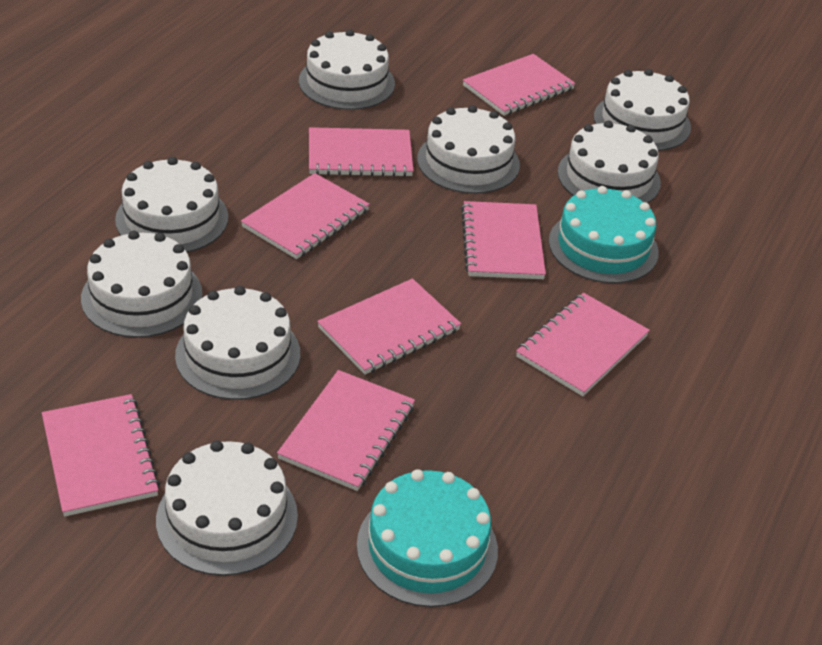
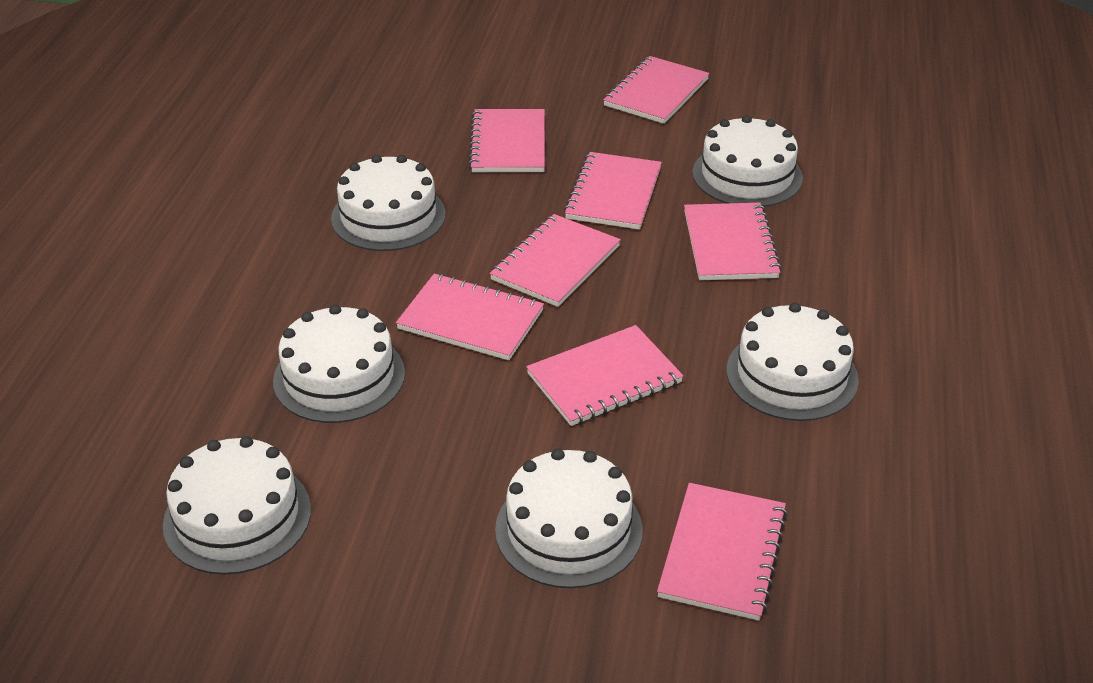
turquoise cake: [357,469,498,607] [549,186,659,283] = 2 -> none = 0
white cake: [81,231,203,338] [115,157,228,253] [156,440,298,576] [175,286,300,400] [299,29,395,110] [417,105,520,194] [557,120,661,203] [594,69,691,151] = 8 -> [163,436,311,575] [273,304,405,423] [331,155,446,251] [495,448,643,588] [693,115,803,207] [727,303,859,421] = 6

